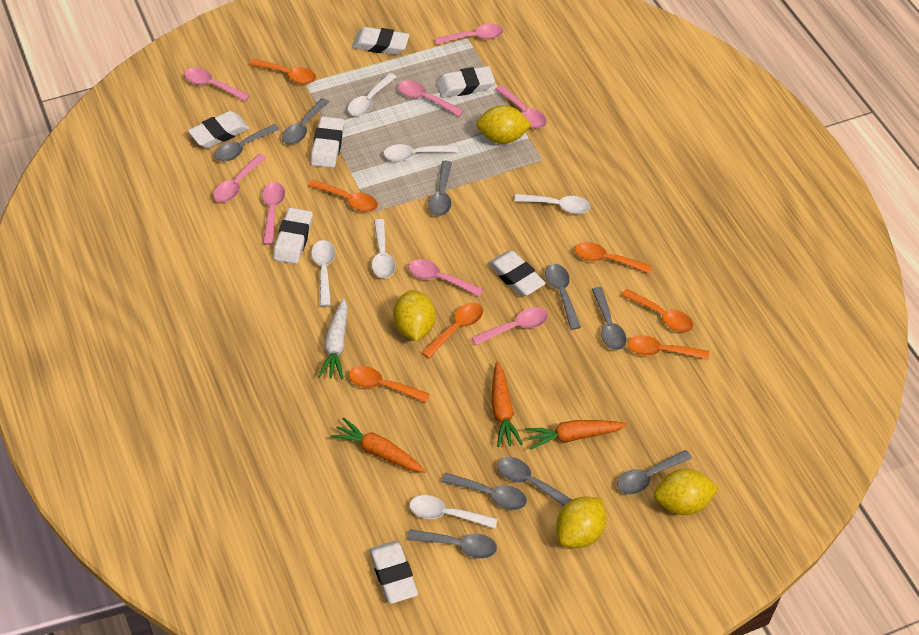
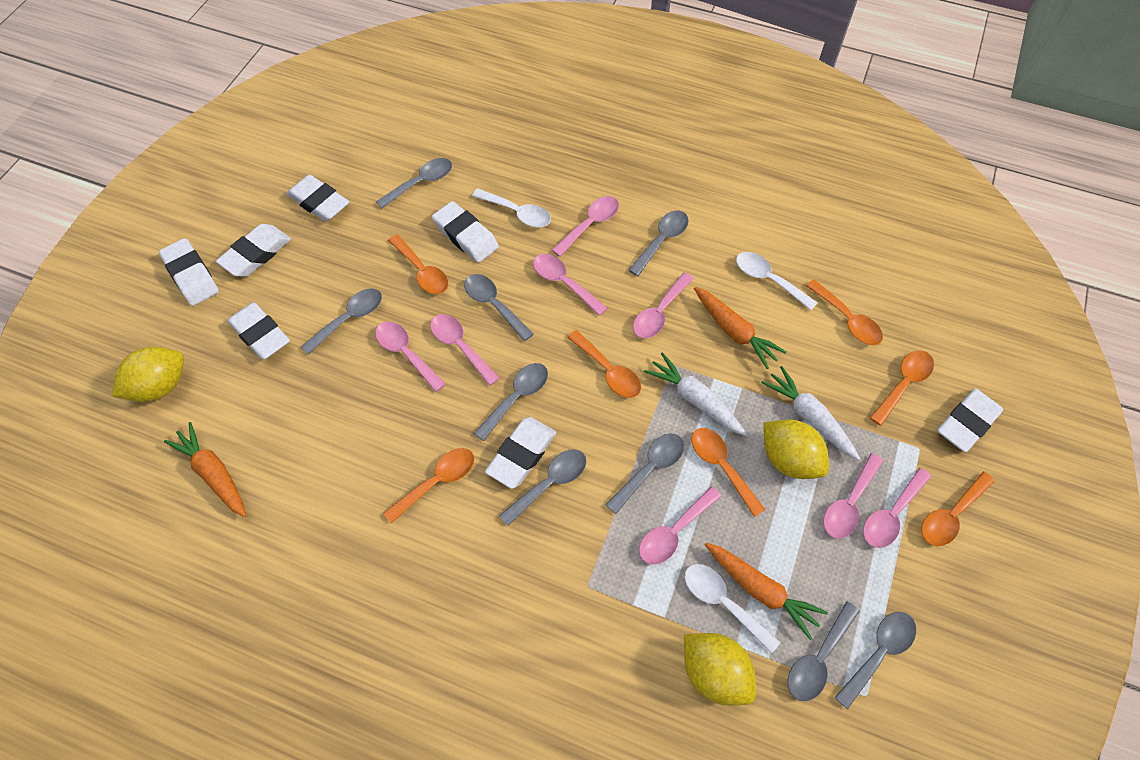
white carrot: [318,298,347,379] = 1 -> [644,352,747,436] [761,366,860,461] = 2
white spoon: [311,240,335,306] [348,73,396,116] [372,219,395,279] [383,144,458,162] [410,495,498,529] [514,194,591,214] = 6 -> [472,188,551,228] [685,564,780,654] [736,252,818,310] = 3
yellow lemon: [393,290,436,341] [476,105,532,144] [556,497,607,548] [654,469,719,515] = 4 -> [112,347,184,402] [684,633,756,706] [763,419,829,479] = 3

